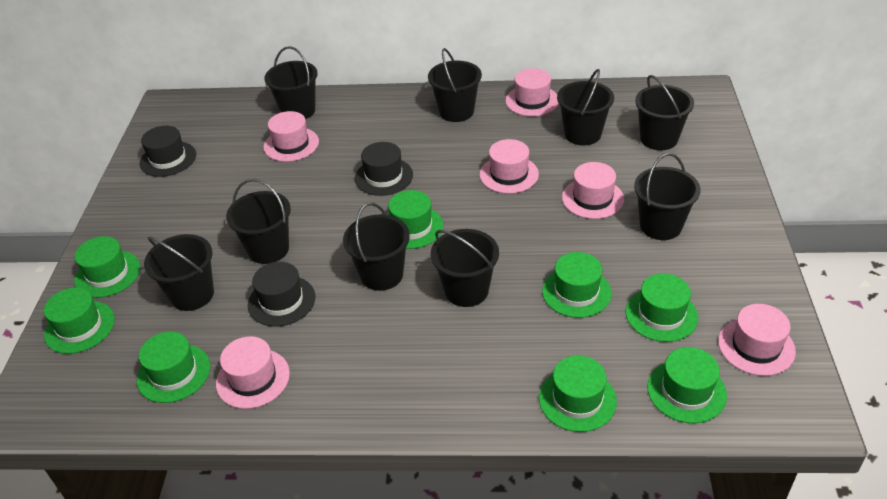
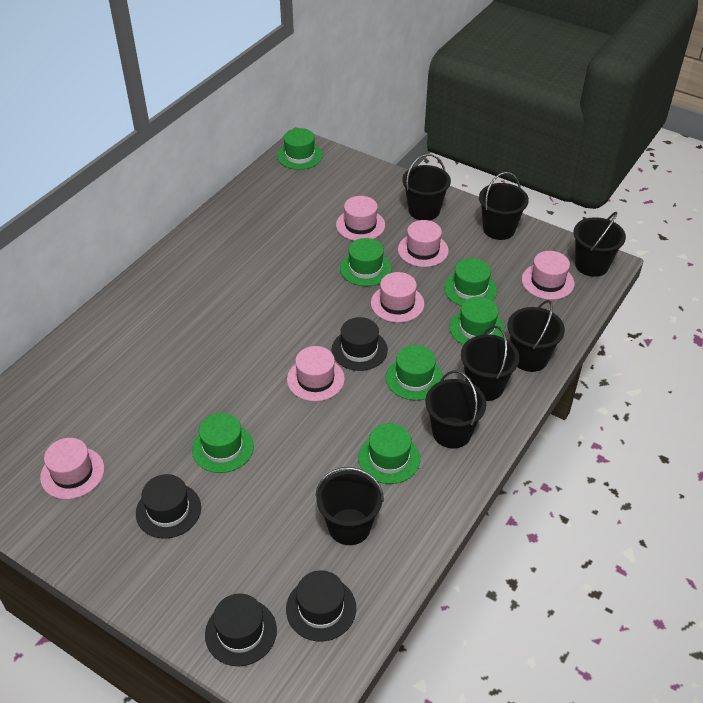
black bucket: [144,234,214,311] [226,179,291,264] [265,46,318,119] [343,203,410,291] [428,48,482,122] [431,229,499,307] [557,69,614,145] [634,153,701,240] [635,75,694,150] = 9 -> [315,467,384,545] [402,154,451,221] [425,370,486,448] [461,326,519,401] [479,172,529,240] [508,300,565,372] [573,211,626,277] = 7
black hat: [140,126,196,177] [248,262,315,327] [355,142,413,196] = 3 -> [136,474,201,539] [205,593,277,666] [286,570,356,642] [332,317,388,371] = 4
green hat: [44,287,115,354] [74,236,140,298] [137,332,210,403] [388,190,443,249] [539,355,617,432] [542,252,612,318] [626,273,698,342] [647,347,727,423] = 8 -> [192,413,254,473] [277,128,323,170] [340,238,392,286] [358,423,420,484] [386,345,443,400] [444,258,497,306] [450,297,505,345] = 7

